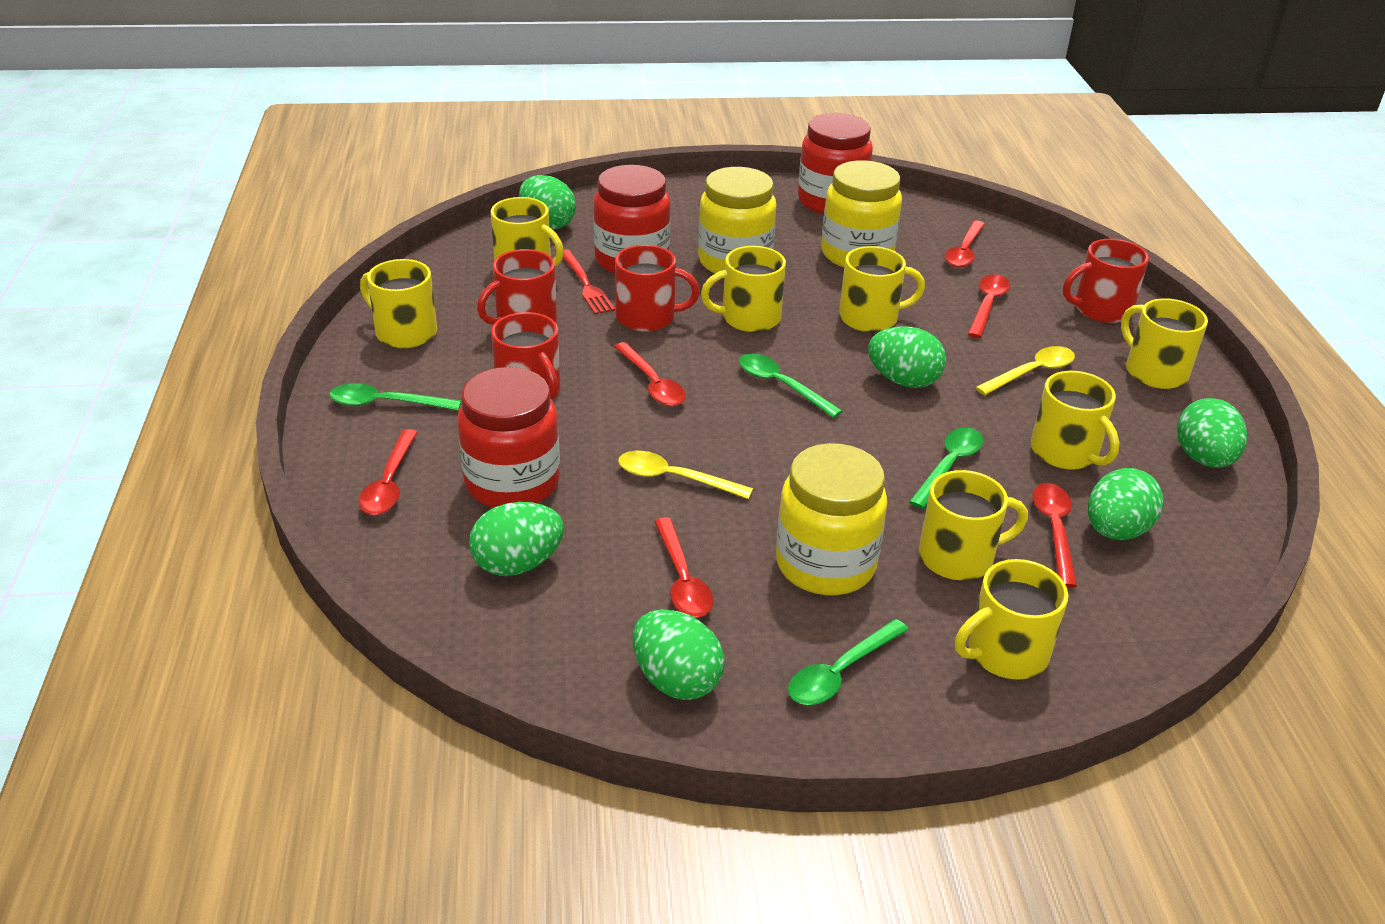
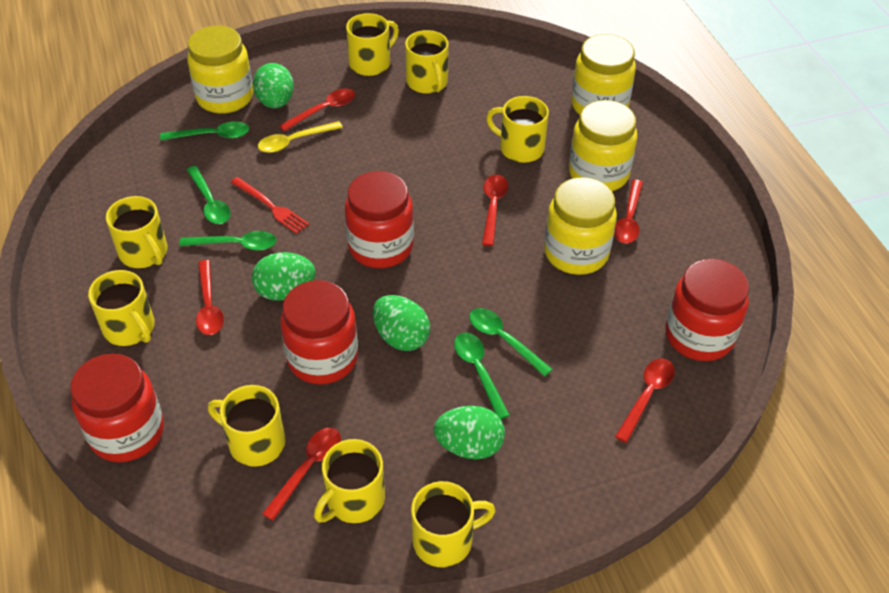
green egg: [469,502,564,576] [519,175,576,229] [633,609,724,700] [868,326,946,388] [1088,468,1164,540] [1177,398,1247,468] = 6 -> [252,252,315,301] [253,63,294,108] [373,295,430,351] [434,406,505,459] = 4
green spoon: [329,383,461,411] [739,354,843,418] [788,619,909,705] [909,428,983,509] = 4 -> [160,121,249,140] [179,231,276,251] [187,166,231,224] [454,332,510,419] [469,308,553,377] = 5
red jar: [458,367,560,508] [593,165,671,274] [798,113,873,214] = 3 -> [70,353,164,462] [280,280,358,385] [345,171,414,268] [666,259,749,361] = 4
red mug: [477,249,557,325] [491,312,561,400] [615,245,700,332] [1063,239,1149,323] = 4 -> none = 0
yellow jar: [698,167,777,273] [776,443,887,595] [821,160,902,267] = 3 -> [187,25,253,114] [544,177,617,275] [569,100,637,191] [571,34,636,115] = 4
yellow spoon: [618,451,753,499] [975,346,1075,396] = 2 -> [258,121,343,153] = 1

